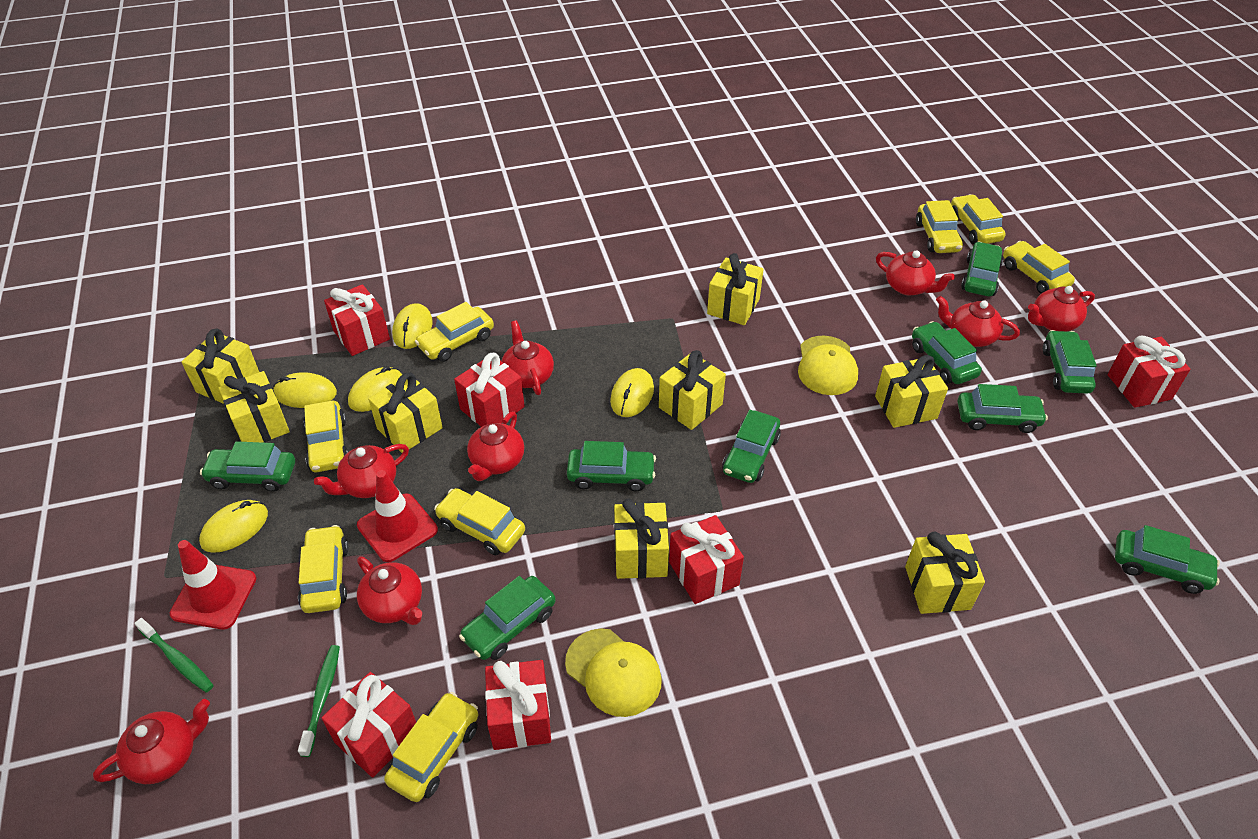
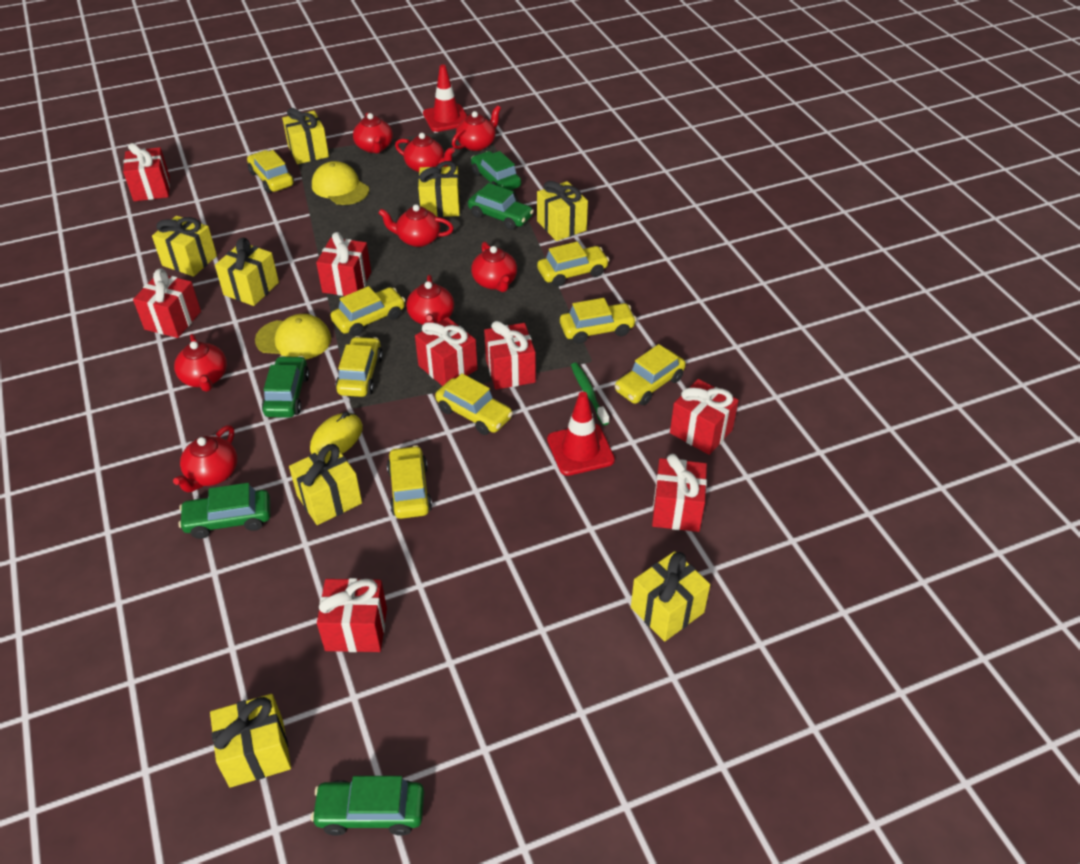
green car: [200,441,295,492] [459,576,556,660] [567,441,656,491] [722,410,781,483] [912,321,982,384] [957,384,1048,433] [961,241,1003,296] [1043,330,1097,394] [1115,525,1220,594] = 9 -> [179,483,270,539] [262,356,310,418] [311,776,424,836] [468,183,534,230] [471,151,521,190] = 5
green toothbrush: [134,618,214,692] [298,645,340,757] = 2 -> [571,363,609,425] = 1
red gift: [321,672,416,777] [324,284,390,356] [454,353,525,427] [485,660,551,750] [669,515,744,604] [1108,336,1191,408] = 6 -> [123,143,170,201] [133,269,201,338] [316,232,371,296] [317,578,387,652] [415,317,478,386] [484,321,536,390] [652,454,707,532] [670,379,739,455] = 8
yellow mouse: [199,500,268,553] [273,372,337,408] [348,366,402,412] [392,303,432,349] [610,368,654,417] = 5 -> [310,412,363,454] = 1

